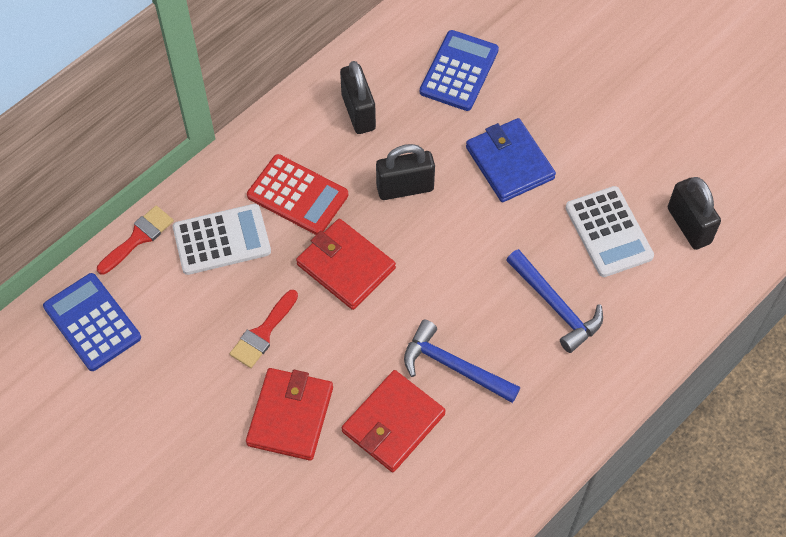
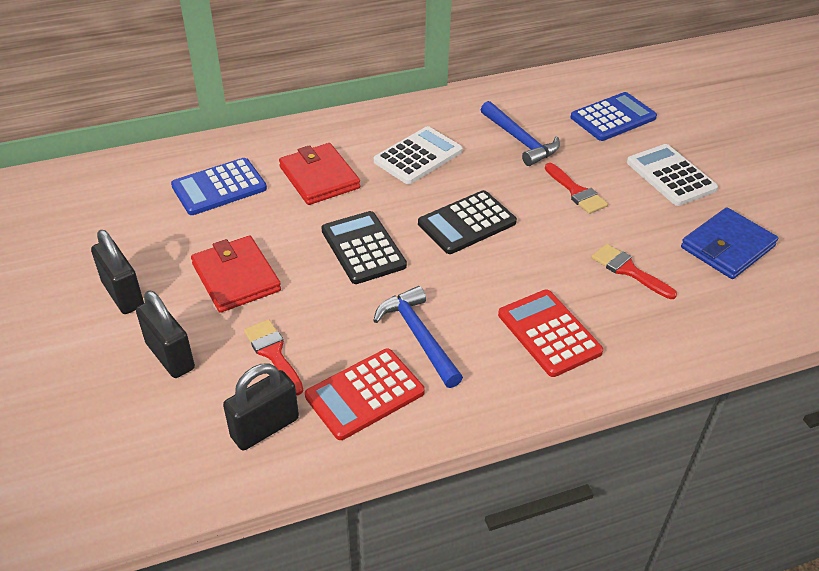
black calculator: none = 0 -> [321,211,407,284] [418,190,517,254] = 2
red brush: [97,205,174,275] [230,290,298,368] = 2 -> [244,319,303,395] [545,163,608,214] [592,244,677,299] = 3
red calculator: [247,154,348,235] = 1 -> [305,349,425,440] [498,290,603,377] = 2
red wallet: [246,368,333,461] [296,219,396,310] [342,370,446,472] = 3 -> [191,236,281,313] [279,143,360,205] = 2

